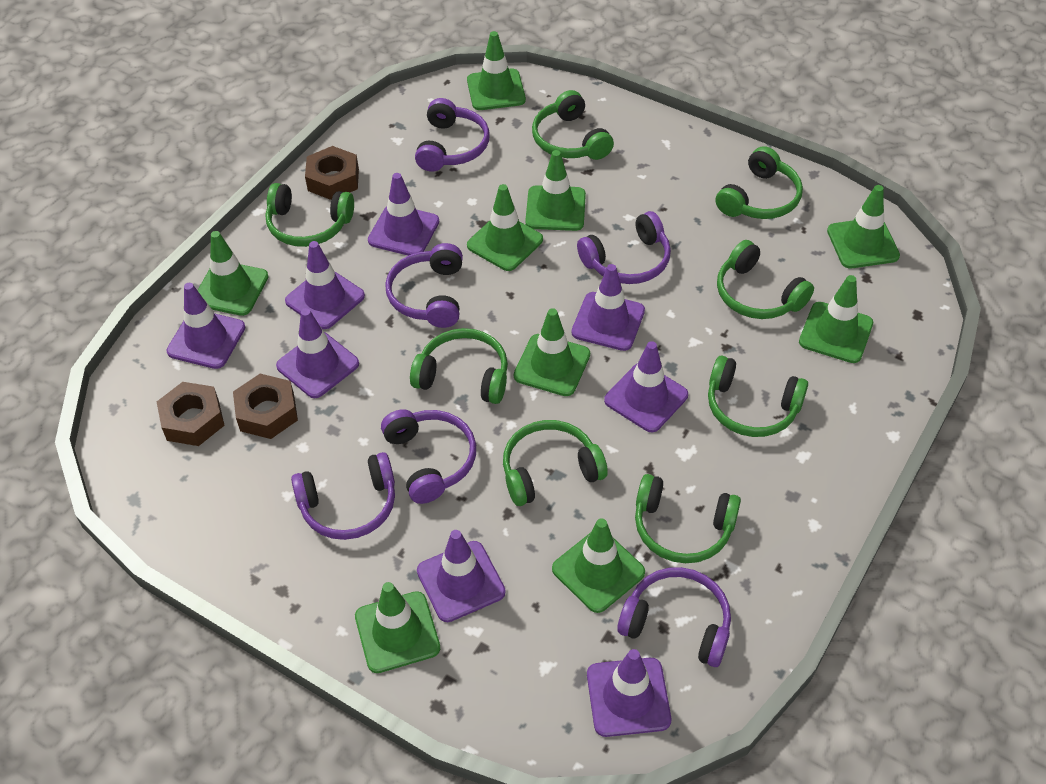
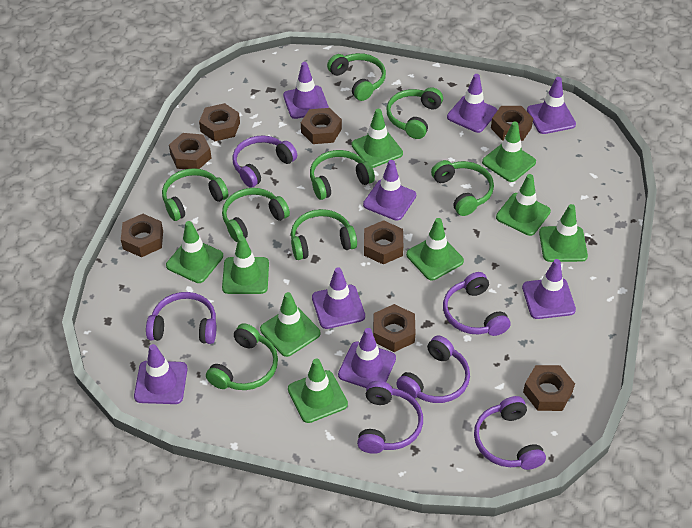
brown nut: [157,382,225,446] [233,374,298,439] [305,146,359,200] = 3 -> [121,214,163,257] [169,133,211,169] [199,103,240,141] [301,108,342,144] [364,220,403,265] [373,304,415,352] [491,106,533,141] [523,365,575,411] = 8

